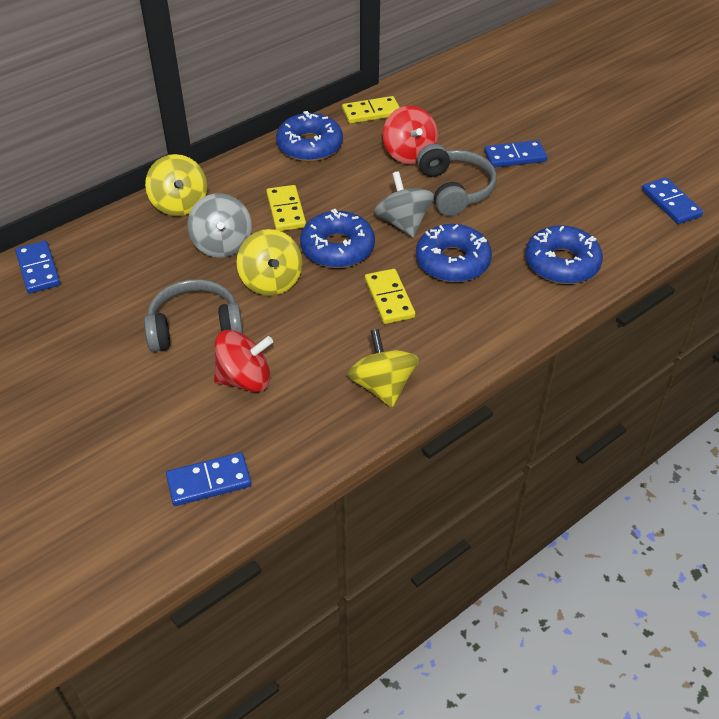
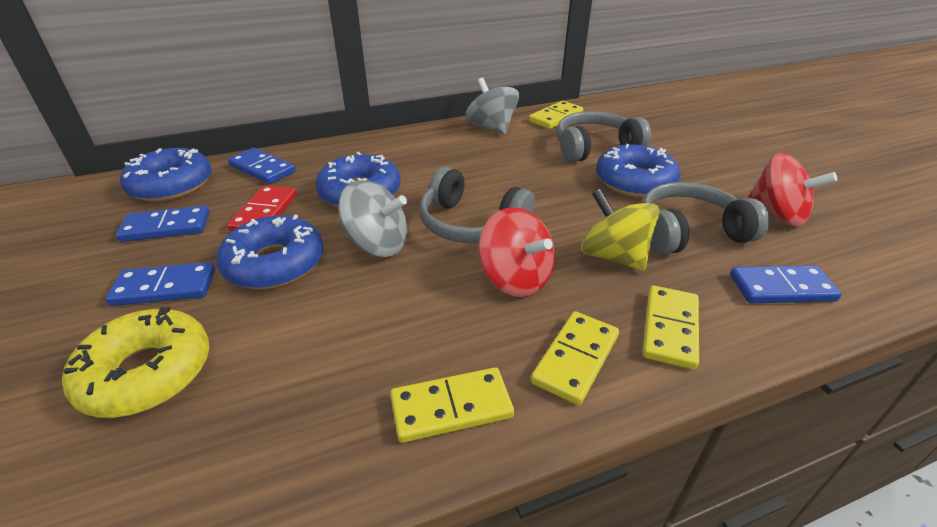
grey headphones: [144,279,243,352] [417,144,497,216] = 2 -> [420,167,535,243] [556,111,651,163] [642,182,770,255] = 3
red domino: none = 0 -> [227,185,297,232] = 1
yellow domino: [266,185,306,231] [342,96,400,124] [365,269,415,324] = 3 -> [390,367,514,443] [529,101,583,129] [531,311,619,405] [642,285,699,370] = 4
yellow donut: none = 0 -> [62,306,209,418] = 1
yellow spinning top: [145,154,207,216] [236,229,302,296] [347,329,419,407] = 3 -> [581,189,660,271] = 1

